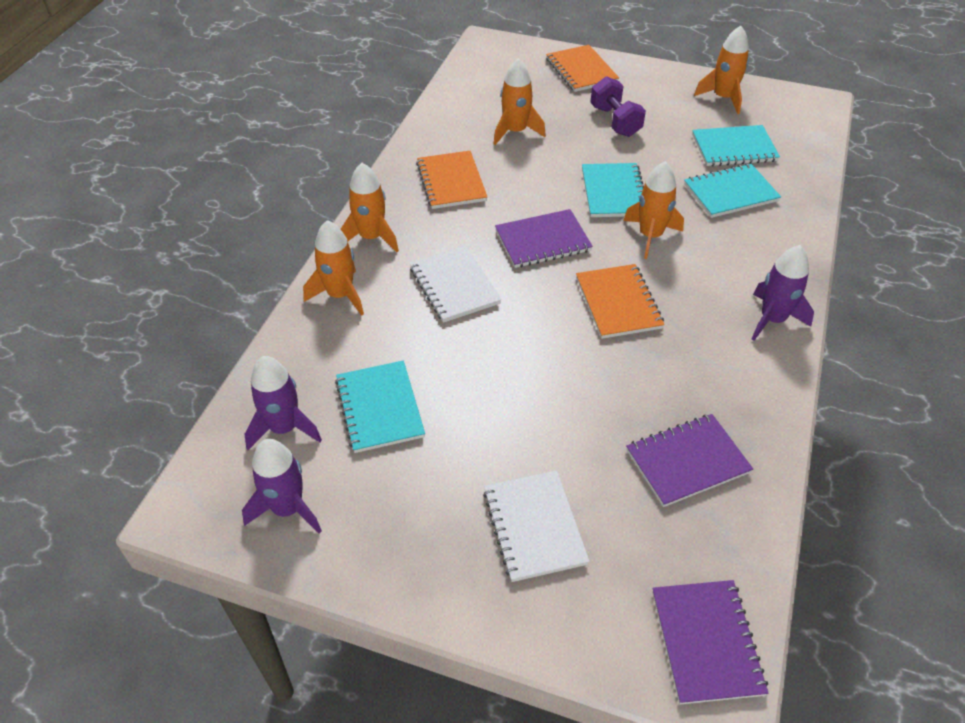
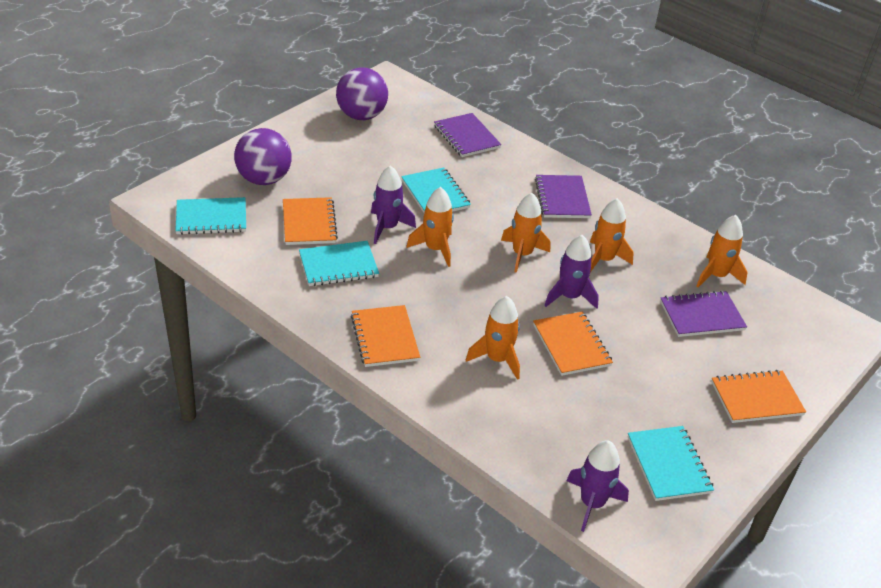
orange notebook: [416,151,487,209] [546,45,619,92] [576,264,664,339] = 3 -> [283,197,338,245] [351,305,420,367] [533,312,613,376] [711,370,806,423] = 4
purple ball: none = 0 -> [234,128,292,185] [336,67,388,120] = 2
purple dumbbell: [590,76,646,137] = 1 -> none = 0
white notebook: [410,246,502,323] [483,470,590,582] = 2 -> none = 0

